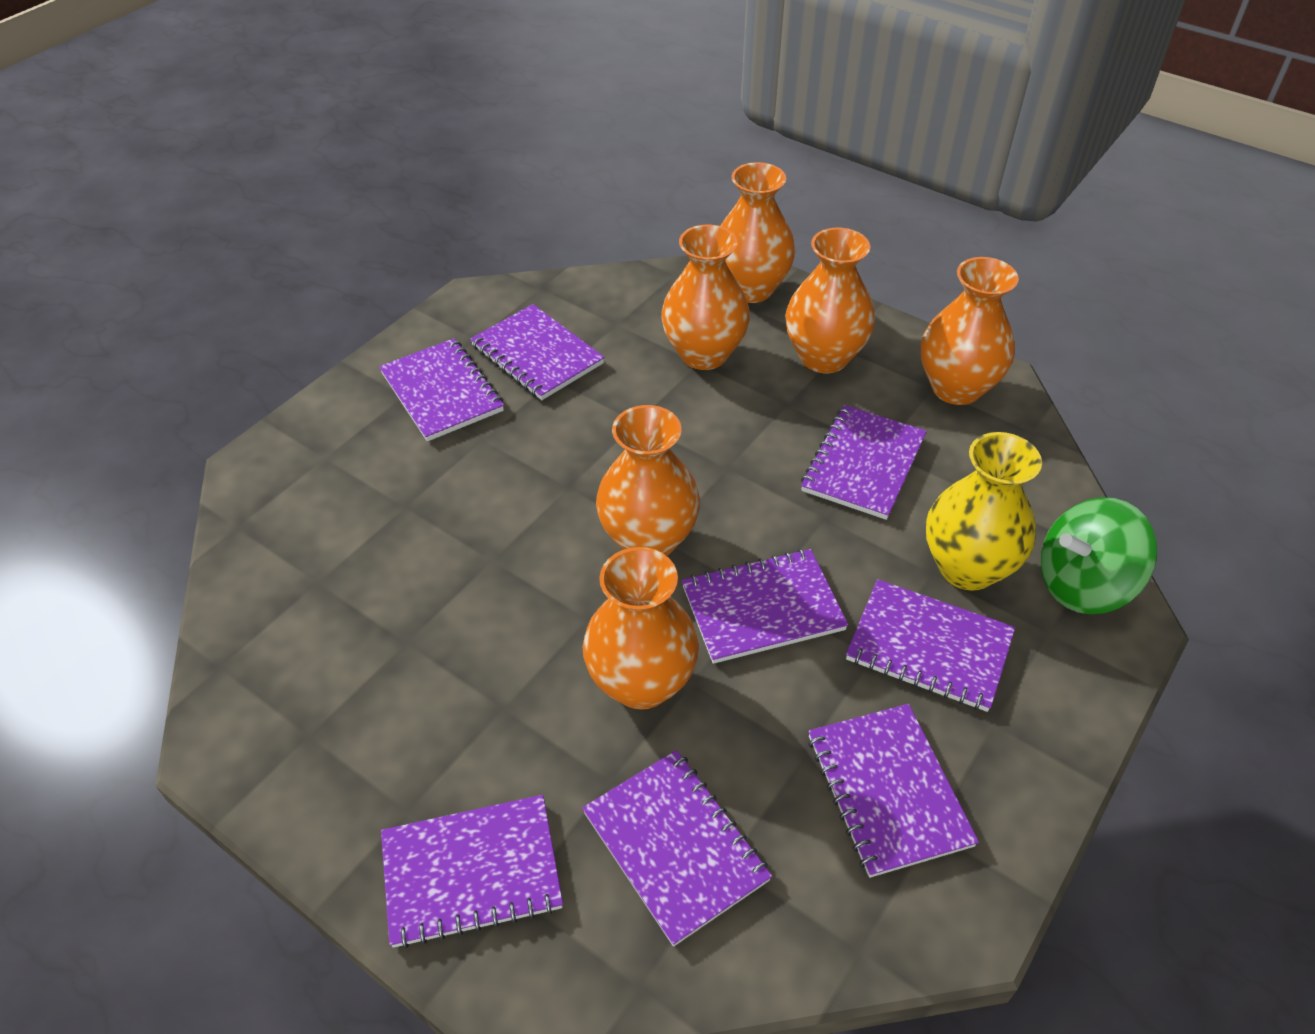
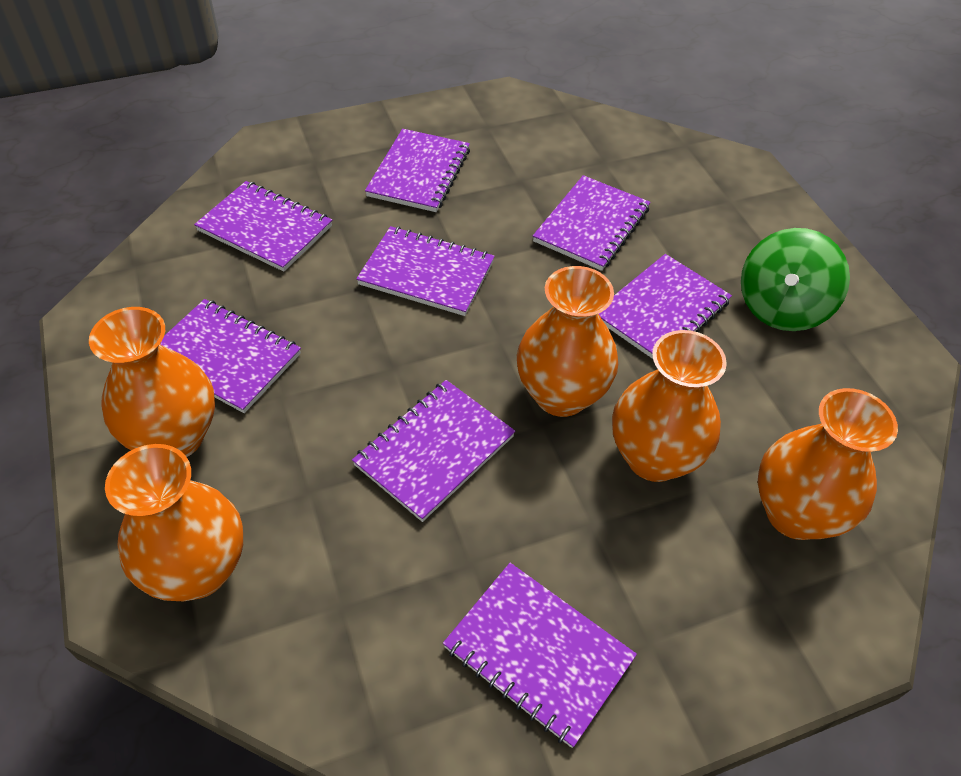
orange vase: [583,547,699,710] [596,405,700,556] [661,224,750,370] [720,162,795,303] [785,228,875,373] [921,257,1019,405] = 6 -> [89,307,215,457] [105,444,243,601] [517,266,618,417] [612,330,727,482] [758,388,898,540] = 5
yellow vase: [926,432,1042,591] = 1 -> none = 0

